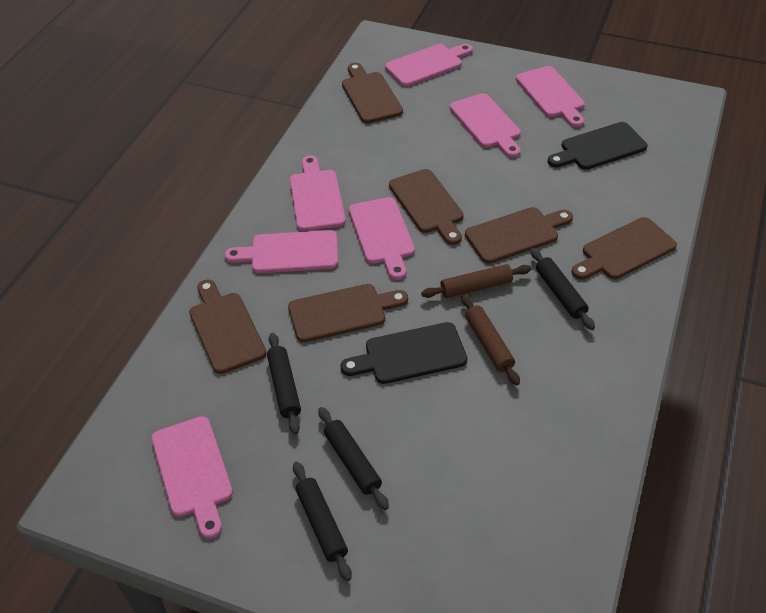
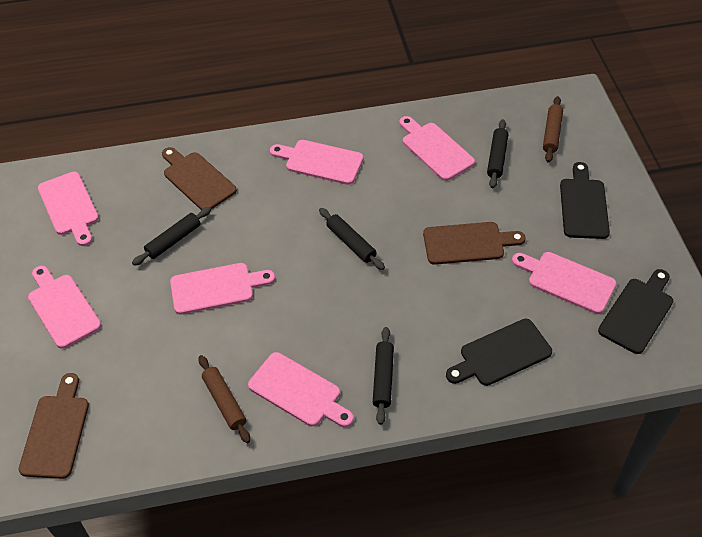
black cutting board: [340,322,467,384] [548,122,647,170] = 2 -> [446,319,552,386] [560,162,610,239] [598,269,673,354] = 3
brown cutting board: [189,280,267,374] [288,284,408,343] [342,63,403,123] [389,169,464,245] [465,207,573,264] [572,217,677,280] = 6 -> [19,373,89,479] [162,147,237,210] [423,222,526,265] = 3

